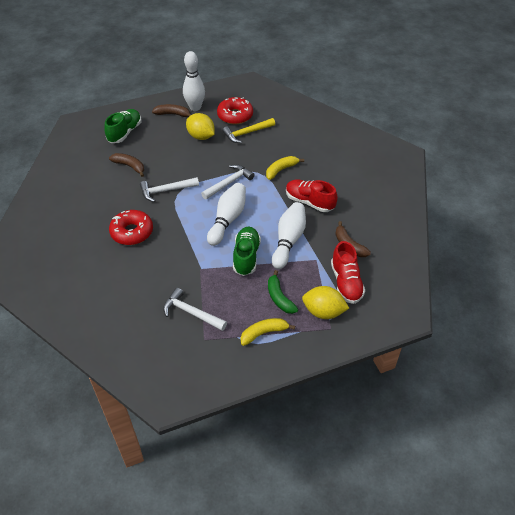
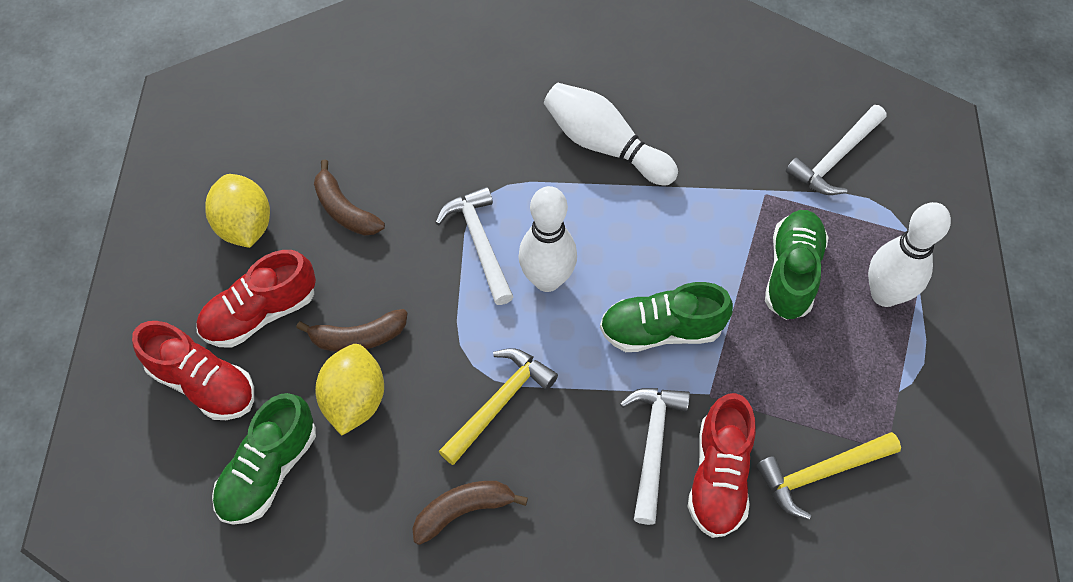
green banana: [268,270,298,314] = 1 -> none = 0
green shoe: [104,109,142,143] [233,227,261,276] = 2 -> [212,393,316,525] [600,282,733,352] [765,210,829,320] = 3
red donut: [109,210,153,245] [217,97,253,124] = 2 -> none = 0
red shoe: [286,179,338,212] [331,241,365,304] = 2 -> [132,321,254,420] [197,250,316,348] [688,393,756,538] = 3
yellow banana: [241,318,295,346] [266,156,304,180] = 2 -> none = 0
yellow hammer: [222,118,275,143] = 1 -> [438,348,558,465] [756,432,901,520] = 2

